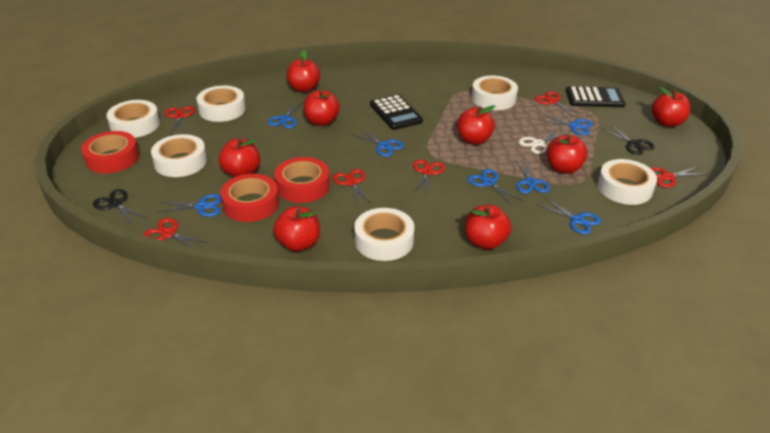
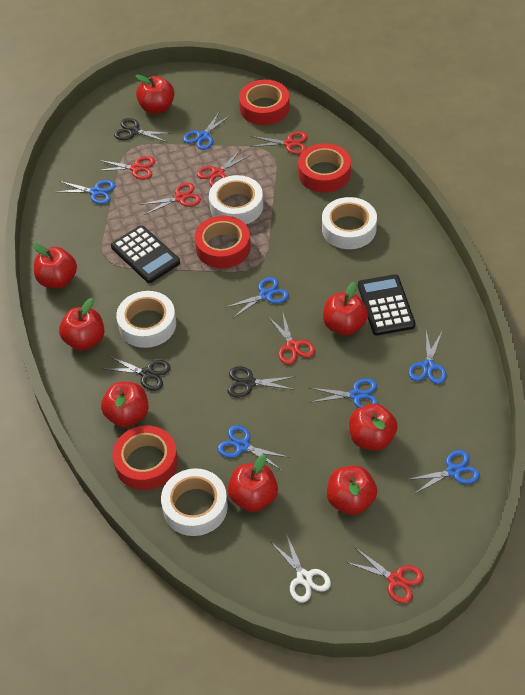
black scissors: [93,189,146,225] [601,124,655,155] = 2 -> [105,356,171,391] [114,118,172,142] [228,366,296,398] = 3
red tape: [81,131,139,173] [220,174,279,222] [274,157,330,203] = 3 -> [112,426,178,490] [194,216,251,268] [239,80,290,125] [298,143,351,193] = 4
white tape: [107,100,160,138] [151,134,207,177] [196,85,246,122] [354,208,414,261] [471,76,518,110] [597,159,657,205] = 6 -> [116,291,176,348] [161,468,228,536] [209,175,263,224] [322,197,377,249] = 4

